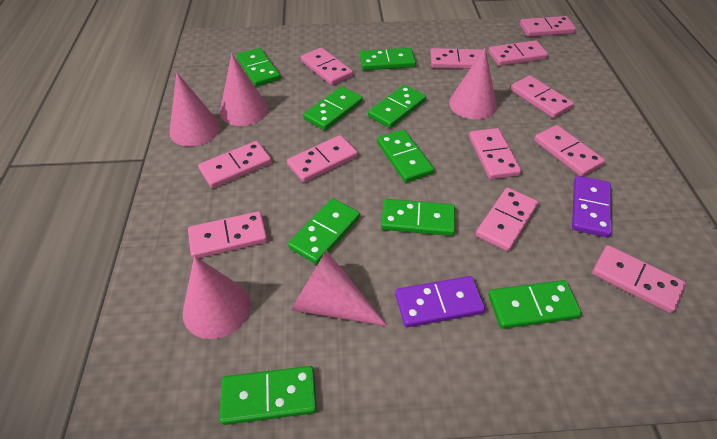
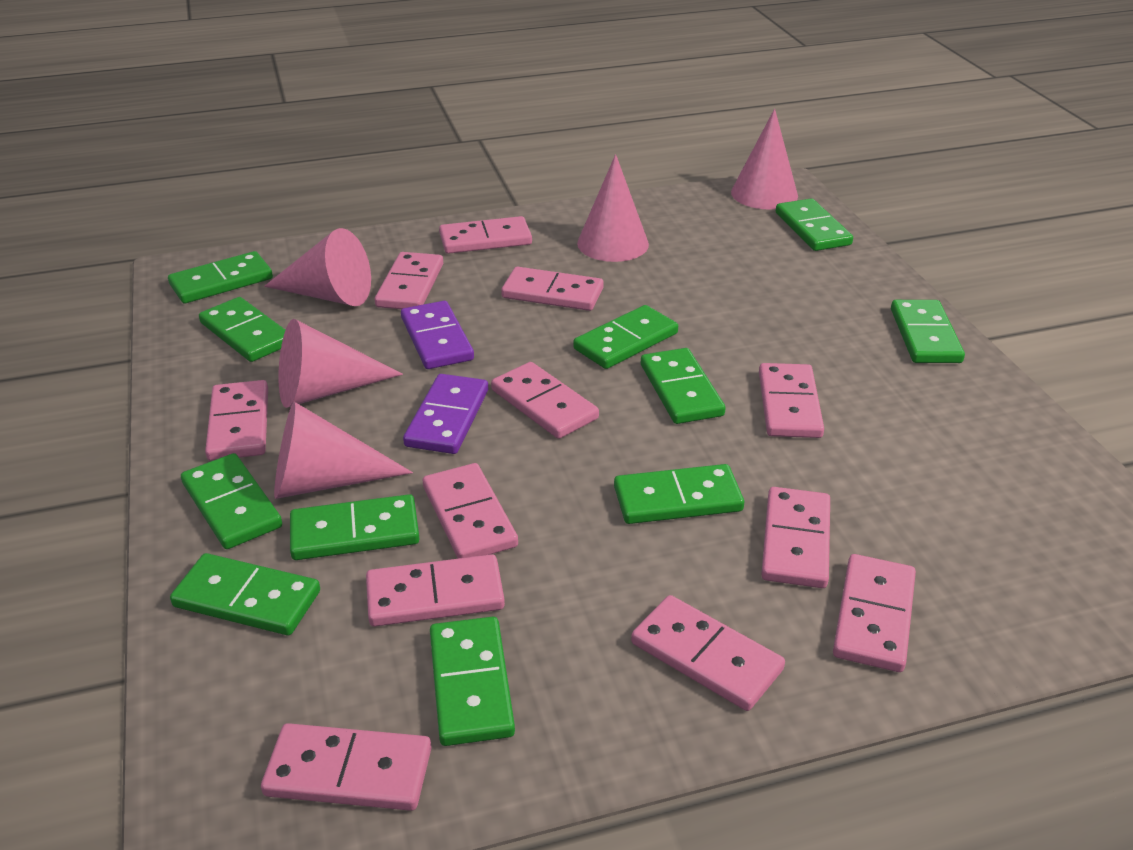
green domino: [220,366,317,425] [236,48,281,87] [288,198,360,264] [303,86,363,130] [360,48,416,70] [368,85,426,128] [377,129,434,183] [381,199,455,236] [488,280,582,329] = 9 -> [168,251,273,303] [170,553,320,635] [181,453,282,549] [199,297,285,362] [290,494,420,560] [430,617,515,746] [573,305,678,369] [614,464,744,524] [641,348,725,424] [776,198,853,251] [891,300,965,363] = 11

